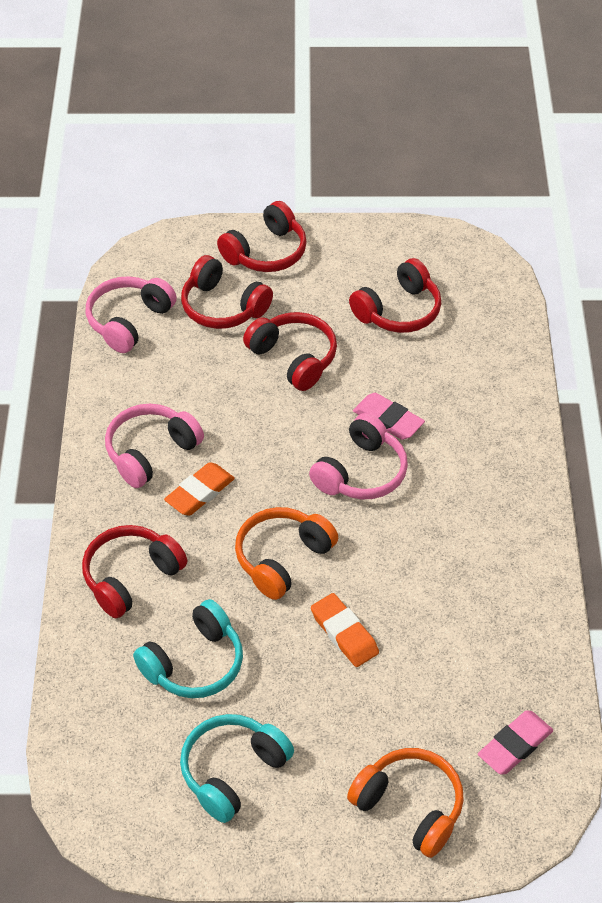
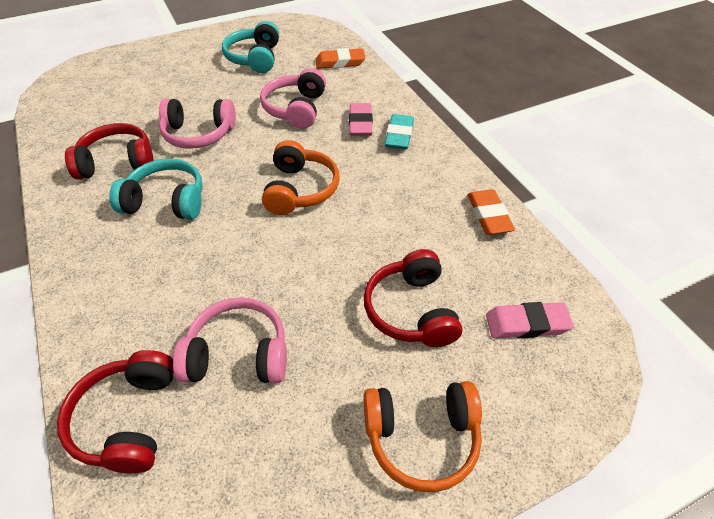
red headphones: [82,525,187,619] [181,255,273,329] [217,201,307,272] [243,312,337,391] [349,258,441,333] = 5 -> [57,350,174,474] [65,123,154,179] [364,249,462,347] = 3
turquoise eraser: none = 0 -> [384,114,414,150] = 1

